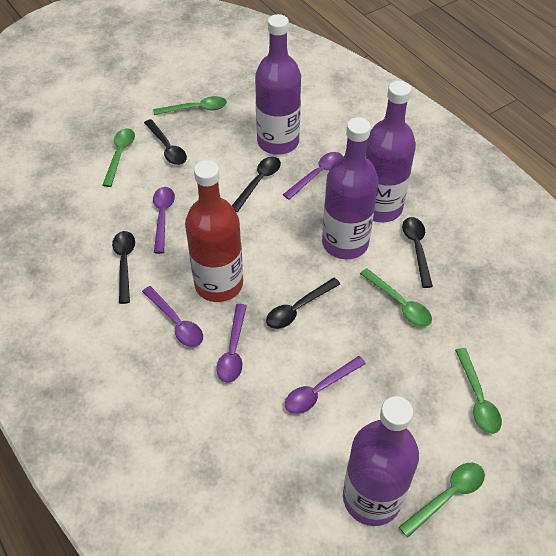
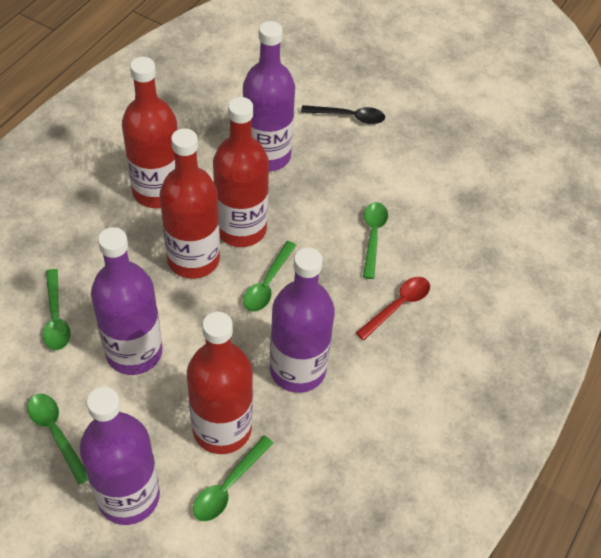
black spoon: [112,231,135,304] [144,119,187,165] [232,157,281,212] [266,278,340,329] [402,217,433,288] = 5 -> [301,105,385,124] = 1
purple spoon: [142,286,203,347] [153,187,175,254] [216,304,247,383] [283,152,343,200] [285,356,366,414] = 5 -> none = 0
red bottle: [185,160,243,302] = 1 -> [122,57,178,208] [160,128,220,279] [187,312,253,454] [213,97,269,247] = 4
red spoon: none = 0 -> [356,277,430,340] = 1

